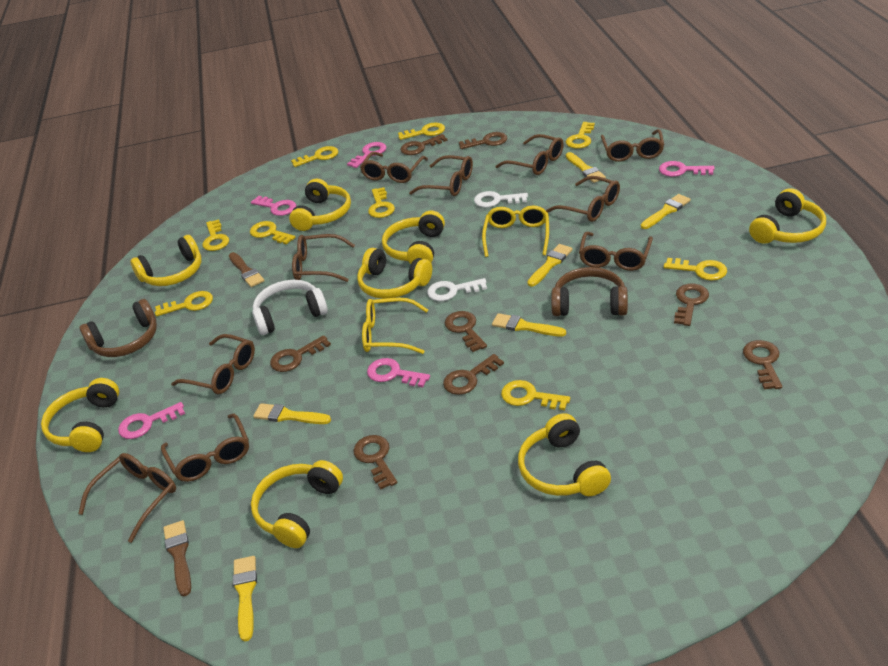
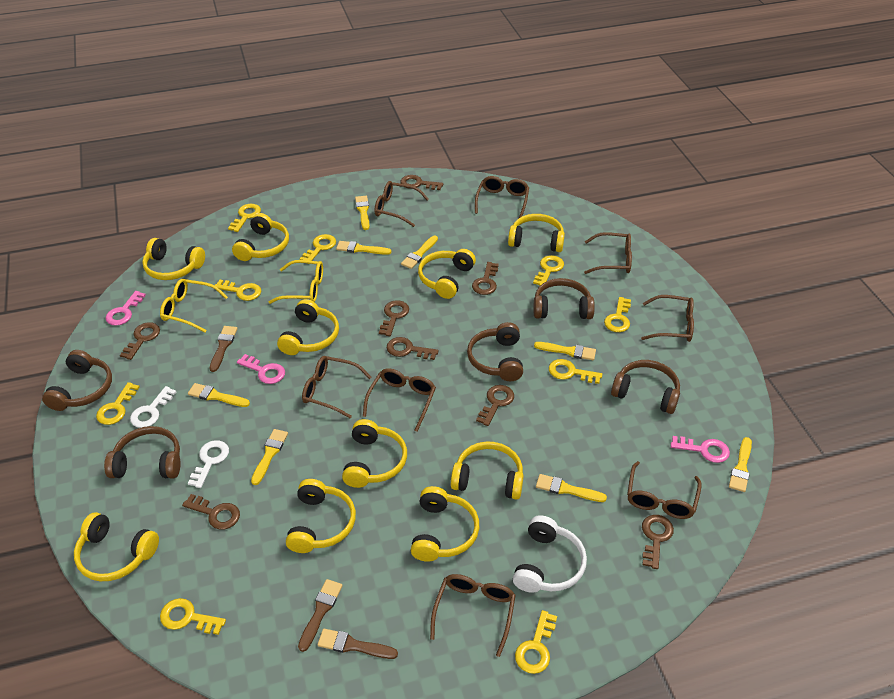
brown brush: [163,520,191,596] [229,252,265,287] = 2 -> [209,326,238,372] [298,579,343,652] [318,629,398,659] = 3
brown glasses: [78,453,176,543] [161,413,249,482] [171,334,255,394] [292,234,355,282] [360,152,428,183] [409,155,473,196] [496,134,564,175] [546,176,620,222] [579,232,653,271] [601,129,664,162] = 10 -> [302,356,372,419] [363,368,436,432] [374,181,429,227] [430,574,516,657] [475,176,529,219] [584,232,632,274] [627,461,702,519] [641,295,694,342] = 8
brown headphones: [79,299,157,357] [551,267,628,316] = 2 -> [42,350,112,411] [104,426,180,478] [467,322,523,381] [533,278,595,319] [611,360,680,414] = 5
pink key: [118,402,185,439] [251,196,296,216] [347,142,387,168] [367,358,430,387] [659,161,715,177] = 5 -> [105,291,146,326] [237,354,285,384] [671,436,730,463] = 3
yellow brush: [233,556,257,642] [253,403,331,424] [492,313,566,337] [528,244,573,287] [566,152,606,183] [641,194,691,229] = 6 -> [188,383,250,407] [251,429,288,485] [336,241,391,255] [355,196,370,230] [401,235,438,269] [534,342,596,360] [536,474,607,502] [729,437,752,492] = 8
yellow headphones: [41,378,119,452] [130,235,201,286] [251,460,343,548] [289,179,351,231] [357,248,432,299] [382,211,445,264] [518,413,611,496] [749,188,826,244] = 8 -> [74,512,159,581] [142,238,205,280] [232,213,289,261] [277,299,339,355] [286,479,356,553] [342,419,407,488] [411,486,479,562] [418,249,476,299] [451,441,524,500] [508,214,565,252] = 10

